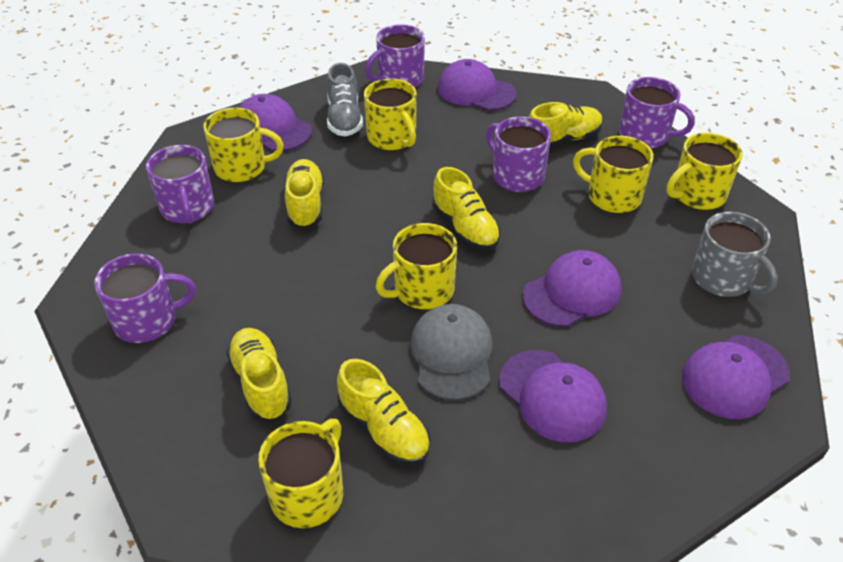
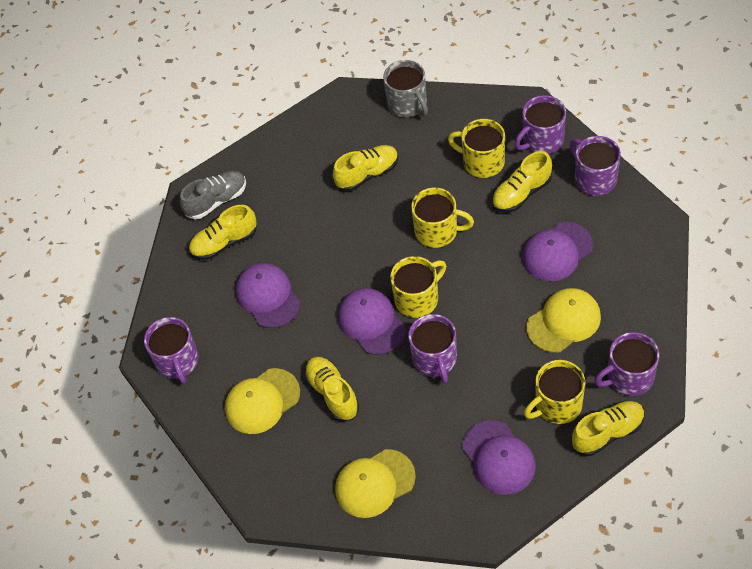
grey cap: [410,304,492,401] = 1 -> none = 0
purple cap: [239,94,312,151] [437,59,516,111] [499,350,607,442] [523,250,622,327] [682,336,790,419] = 5 -> [235,263,300,328] [338,288,406,355] [462,420,536,495] [522,222,593,281] = 4
yellow cap: none = 0 -> [225,368,300,434] [335,449,416,518] [527,288,601,353] = 3
yellow mug: [203,107,284,182] [258,419,343,528] [364,79,417,150] [376,223,457,309] [573,136,653,213] [667,133,743,210] = 6 -> [390,256,446,318] [411,188,474,248] [448,119,505,178] [524,360,585,424] = 4

